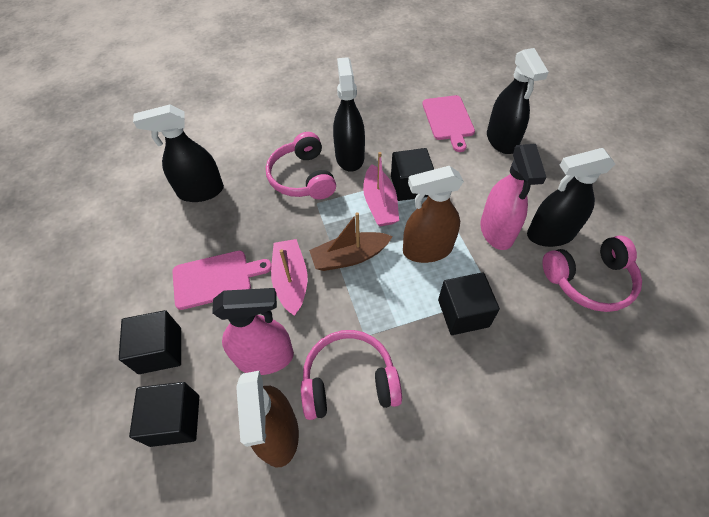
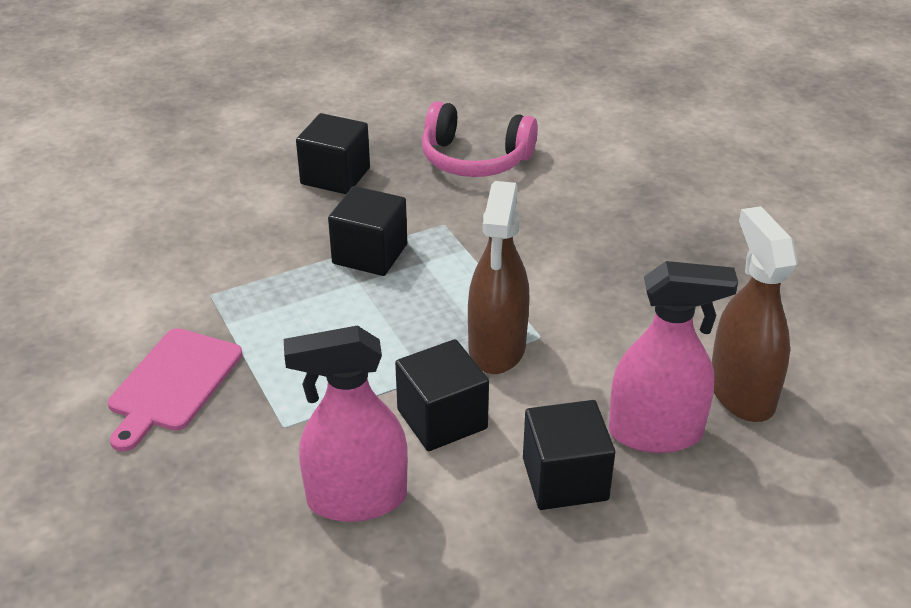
black spray bottle: [133,104,224,202] [333,57,365,172] [487,48,549,154] [527,148,615,247] = 4 -> none = 0
brown boat: [309,212,393,271] = 1 -> none = 0
pink boat: [271,239,307,316] [363,152,399,226] = 2 -> none = 0
pink cutting board: [172,251,272,310] [422,95,475,152] = 2 -> [108,328,242,452] = 1
pink headphones: [266,132,336,199] [301,330,402,420] [542,236,642,312] = 3 -> [422,101,538,177] = 1

